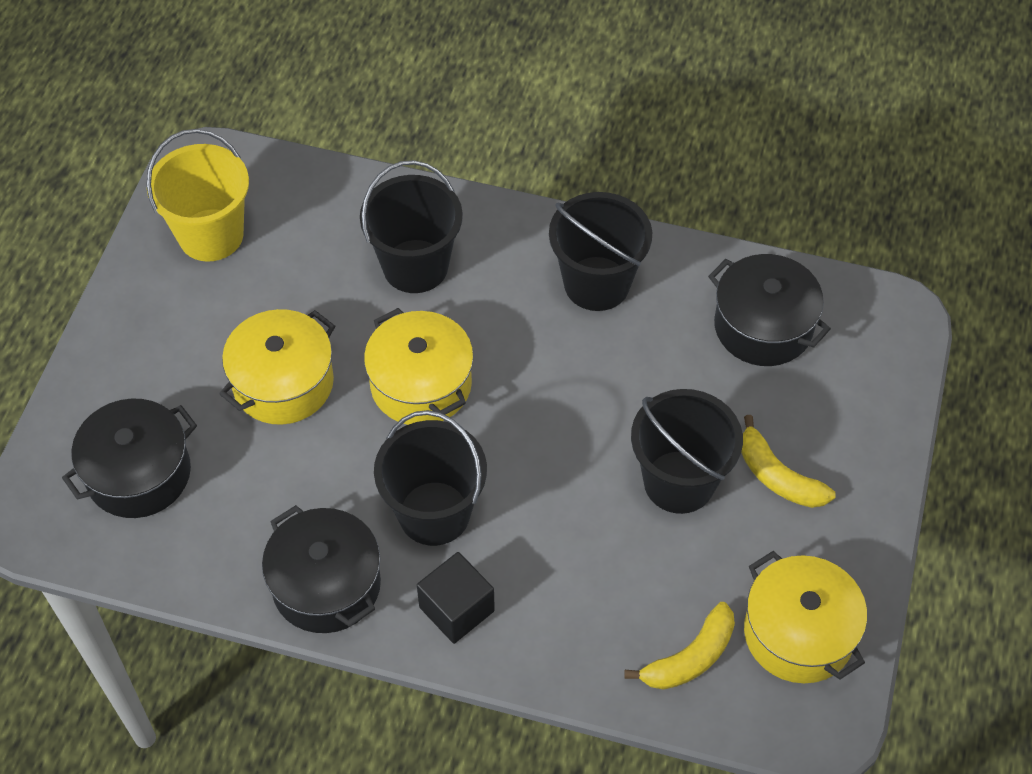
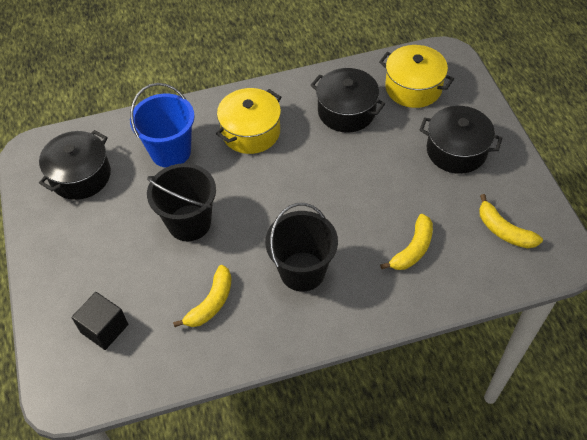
black bucket: [360,160,463,293] [374,410,487,546] [549,192,652,311] [631,389,743,514] = 4 -> [147,163,216,241] [265,203,338,292] = 2
blue bucket: none = 0 -> [130,83,195,168] = 1
yellow banana: [624,602,735,690] [741,415,836,508] = 2 -> [173,265,232,327] [380,214,433,270] [479,194,543,248] = 3
yellow bucket: [146,129,249,261] = 1 -> none = 0
yellow pot: [219,309,335,425] [364,308,474,425] [744,551,867,683] = 3 -> [216,88,281,154] [379,45,454,108] = 2

